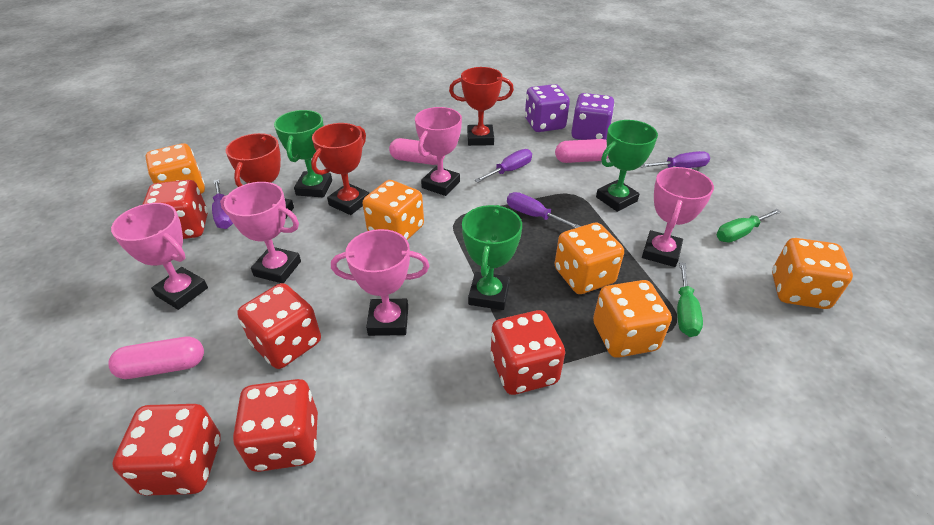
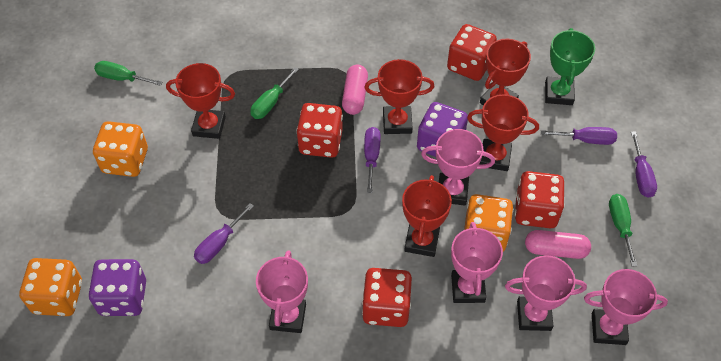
green screwdriver: [677,262,703,337] [717,209,781,242] = 2 -> [94,61,162,86] [251,67,299,119] [609,194,637,267] = 3
green trophy: [274,110,332,197] [462,205,522,310] [596,120,658,212] = 3 -> [545,28,595,105] = 1
orange dice: [145,143,205,194] [362,180,424,240] [555,223,624,294] [593,280,672,358] [772,238,853,309] = 5 -> [19,258,82,316] [93,121,148,177] [464,194,513,252] = 3
pink capsule: [108,337,204,379] [389,138,445,165] [555,139,608,163] = 3 -> [342,65,368,115] [525,230,591,259] = 2
red dice: [112,404,221,496] [142,180,208,239] [233,379,318,472] [237,283,321,369] [490,310,565,395] = 5 -> [296,103,343,158] [362,268,412,327] [447,24,497,81] [515,171,565,229] = 4
red trophy: [226,133,294,218] [311,123,369,215] [449,67,514,146] = 3 -> [166,63,235,139] [364,59,434,134] [402,175,452,257] [467,94,539,171] [480,39,531,105] = 5

